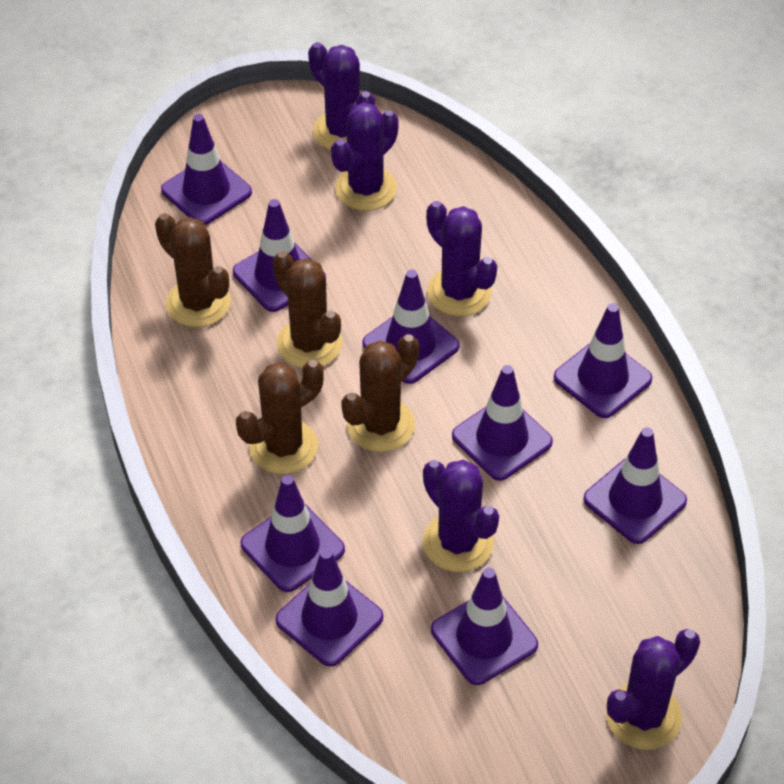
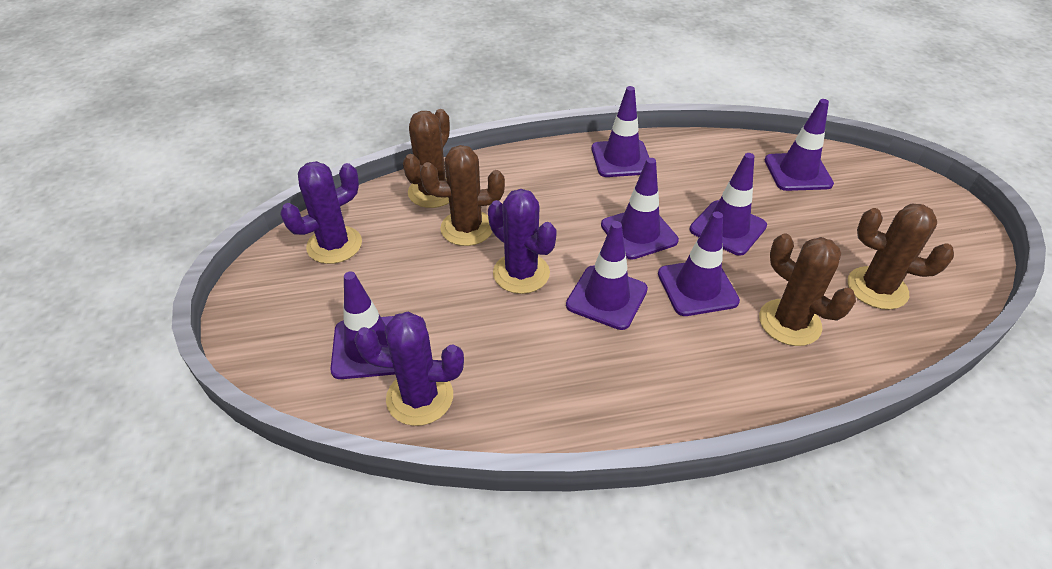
purple cactus: [308,42,375,150] [331,102,399,211] [423,460,499,572] [426,201,497,316] [606,629,700,750] = 5 -> [280,161,362,264] [354,312,464,426] [488,189,557,294] = 3
purple traffic cone: [161,114,252,225] [233,199,326,312] [240,475,345,592] [275,548,383,667] [362,270,460,384] [431,568,538,685] [452,365,553,481] [554,303,652,418] [583,427,687,544] = 9 -> [330,271,395,379] [566,221,648,330] [591,86,649,177] [601,158,679,260] [658,211,740,316] [690,153,767,256] [765,99,834,191] = 7

